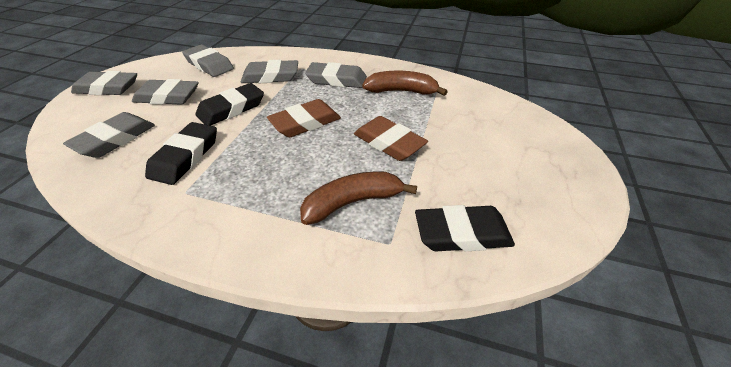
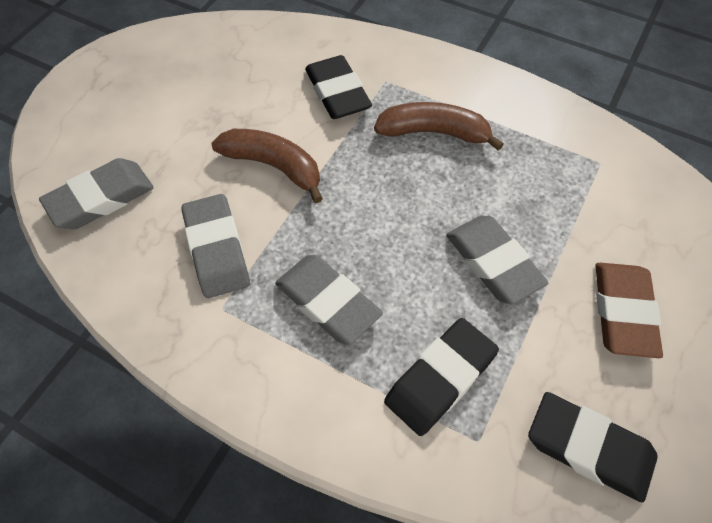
brown eraser: [267,99,341,137] [354,116,428,161] = 2 -> [595,263,663,358] = 1
grey eraser: [63,112,155,158] [71,71,137,95] [132,79,199,105] [182,45,234,77] [241,60,298,83] [305,62,367,88] = 6 -> [39,158,154,229] [182,194,250,298] [275,255,383,345] [446,216,548,304] = 4

